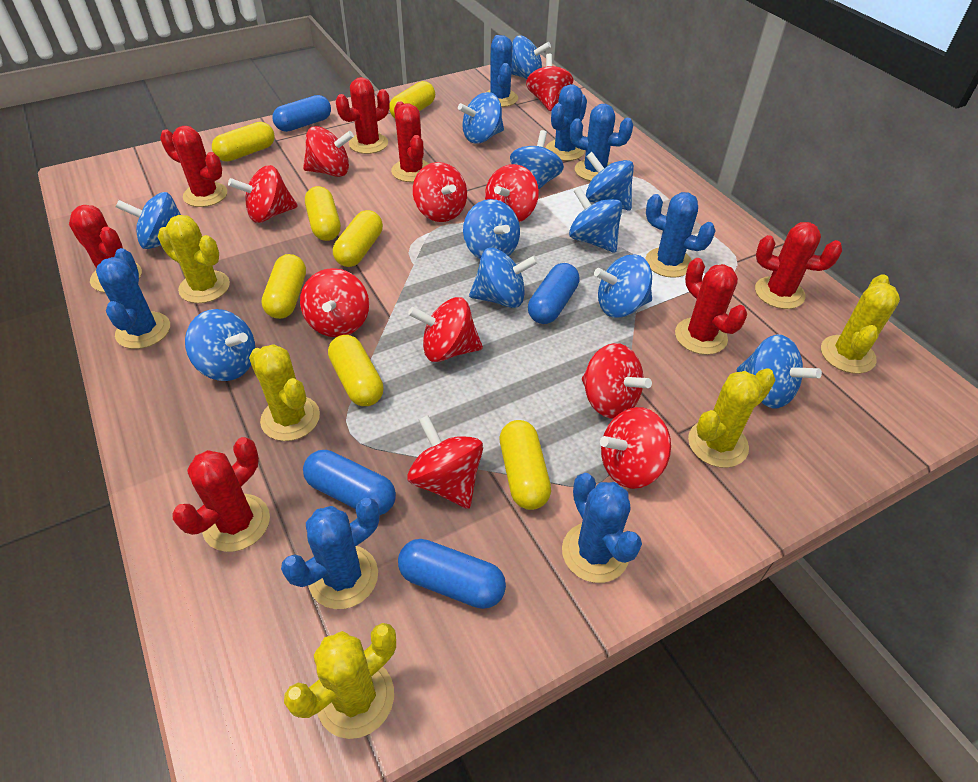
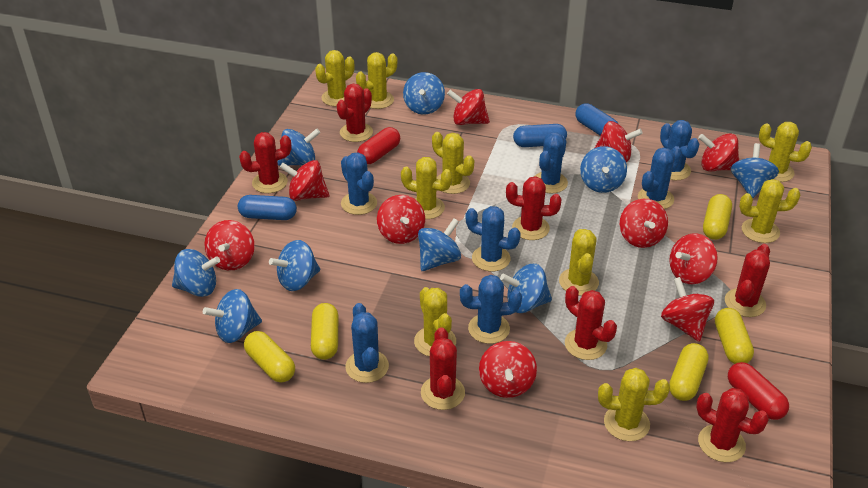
blue capsule: [273,95,331,132] [303,450,396,516] [398,539,506,609] [528,263,580,324] = 4 -> [238,195,297,220] [513,124,567,147] [575,103,618,136] = 3
blue spinning top: [116,192,181,249] [185,309,255,381] [458,92,504,144] [463,199,520,259] [469,248,538,308] [510,130,564,190] [511,35,551,79] [569,187,623,253] [586,152,634,211] [594,254,652,318] [737,334,822,408] = 11 -> [172,249,220,297] [203,289,262,343] [269,240,320,291] [278,128,320,166] [403,72,445,115] [418,218,461,271] [500,264,552,313] [580,146,627,193] [731,143,779,198] = 9
red capsule: none = 0 -> [357,127,400,164] [728,362,789,420] = 2
yellow cactus: [158,215,230,303] [249,344,320,441] [284,623,396,739] [688,368,775,468] [821,274,900,374] = 5 -> [315,50,354,107] [356,52,397,109] [401,157,453,219] [414,287,456,356] [432,132,474,194] [559,229,599,296] [598,368,670,441] [739,179,800,243] [759,122,812,182] = 9
yellow capsule: [212,122,275,162] [261,254,306,319] [305,186,341,241] [328,335,384,406] [333,210,383,267] [389,81,435,118] [500,420,551,510] = 7 -> [244,331,295,383] [311,303,338,360] [669,343,709,401] [703,194,732,240] [715,308,754,364] = 5

